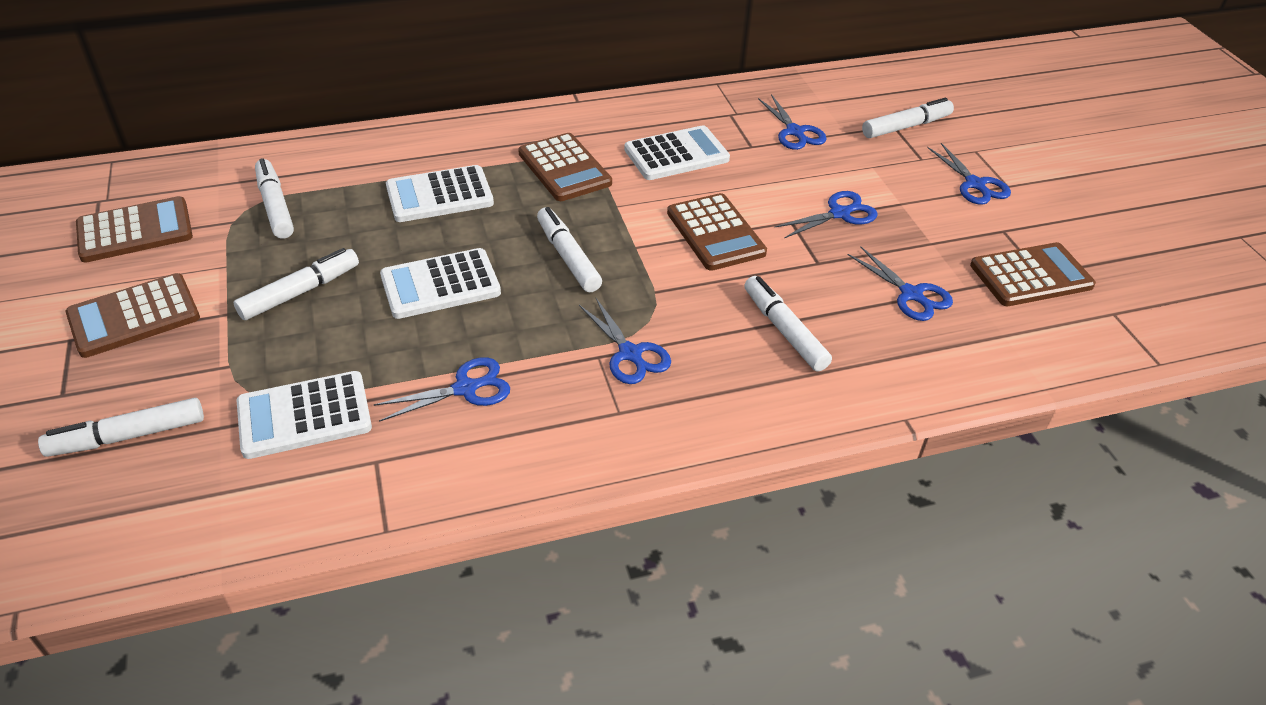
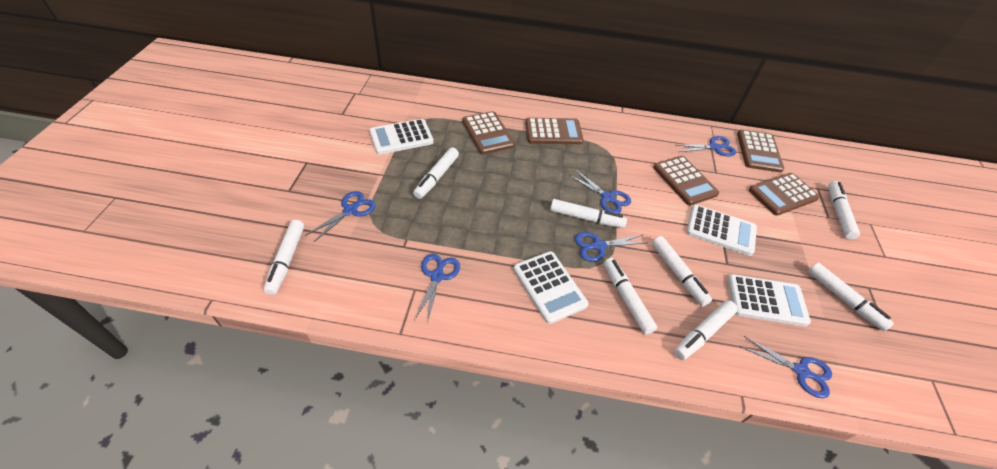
white marker: [38,398,204,457] [234,248,359,320] [255,158,294,239] [537,207,602,293] [744,276,832,372] [862,98,954,138] = 6 -> [263,220,304,295] [413,147,459,199] [550,199,627,228] [604,258,657,335] [652,236,712,306] [674,300,738,360] [808,263,894,331] [828,181,860,239] = 8

